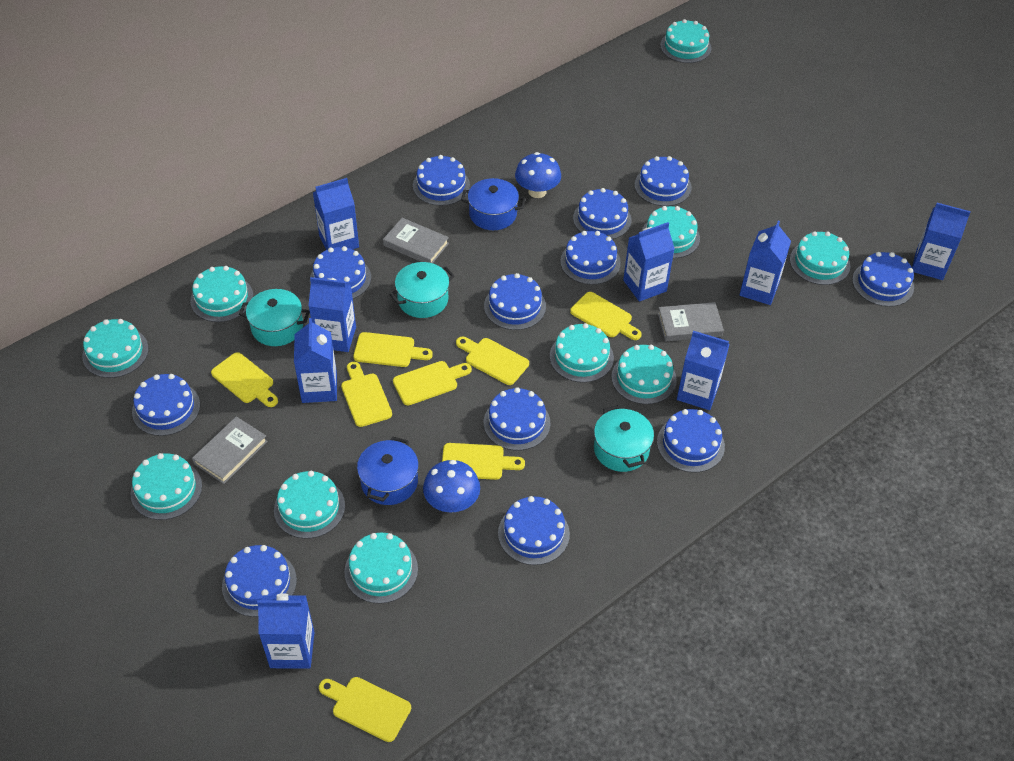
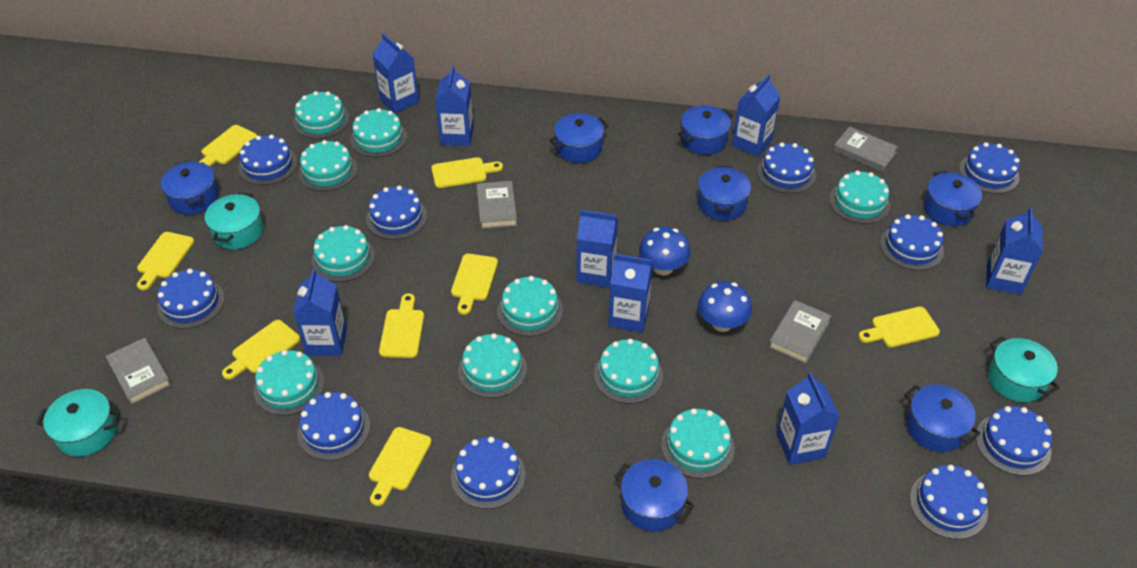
blue cake: [132,374,200,436] [222,545,297,617] [310,246,371,299] [413,155,470,206] [484,273,546,330] [484,387,551,451] [498,496,570,565] [560,231,621,285] [573,188,631,239] [634,156,692,206] [657,409,725,473] [852,252,914,307] = 12 -> [157,269,225,329] [238,135,297,185] [297,392,370,461] [366,186,427,240] [451,437,525,509] [757,142,816,194] [880,214,944,270] [910,465,988,539] [959,142,1020,194] [976,406,1052,476] = 10
blue pot: [357,437,419,505] [461,178,526,230] = 2 -> [161,160,219,215] [549,113,609,163] [614,459,695,532] [678,105,733,155] [697,166,751,220] [904,385,981,452] [923,171,982,226] = 7
grey book: [192,416,268,484] [383,218,449,263] [658,302,724,341] = 3 -> [105,338,171,405] [476,181,517,229] [768,300,831,364] [833,126,898,172] = 4

